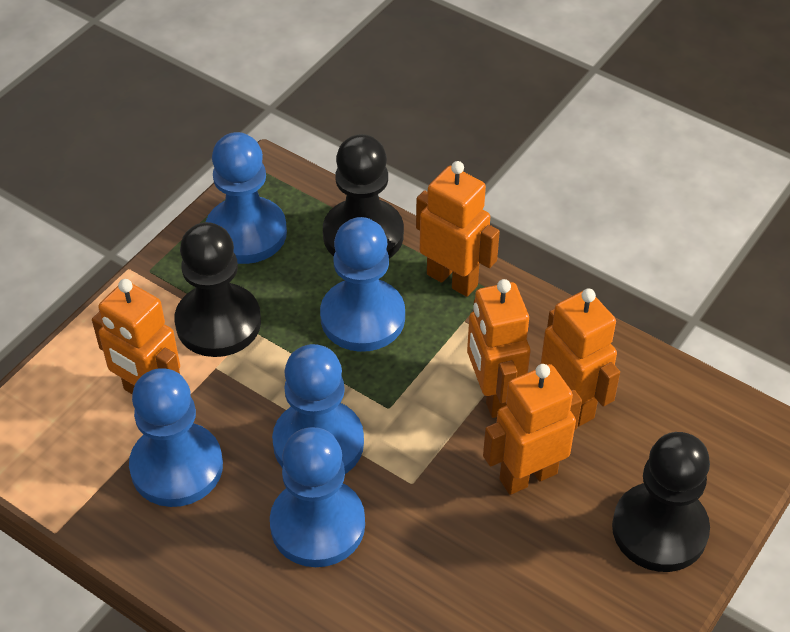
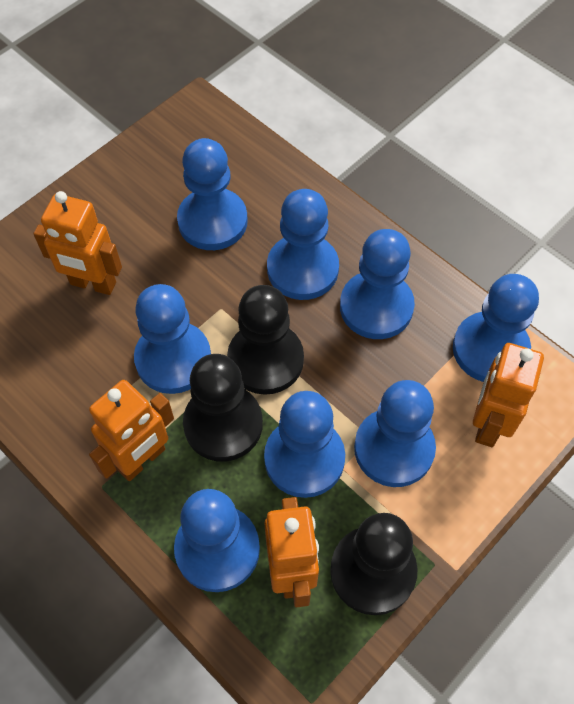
blue pawn: [129,368,223,507] [206,132,287,264] [270,427,365,567] [272,344,364,474] [320,217,405,352] = 5 -> [134,284,211,394] [174,489,260,592] [177,138,248,250] [264,391,345,498] [267,189,339,300] [340,229,415,339] [354,380,436,487] [453,274,539,382] = 8
orange robot: [92,279,180,394] [416,161,500,297] [467,279,530,418] [483,364,582,495] [541,289,620,427] = 5 -> [33,191,122,295] [89,380,174,481] [264,497,319,607] [473,343,544,447] = 4

